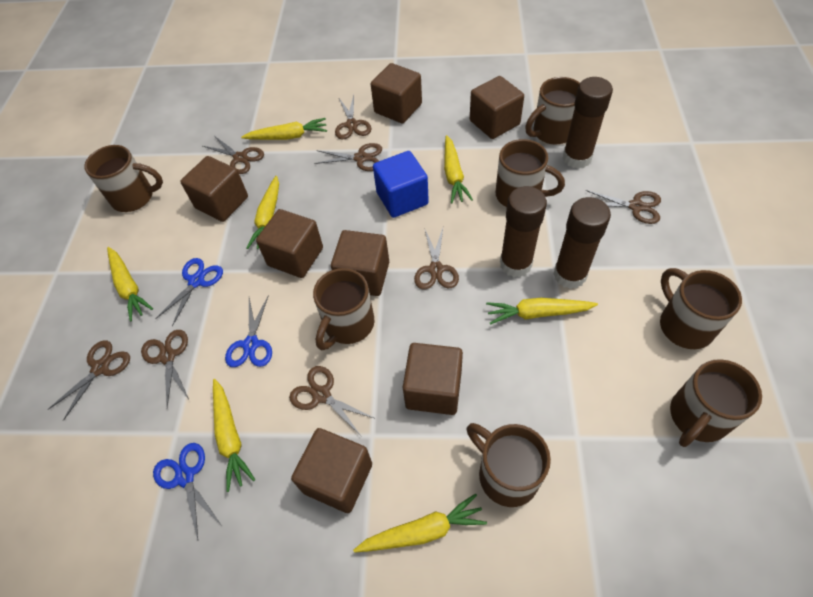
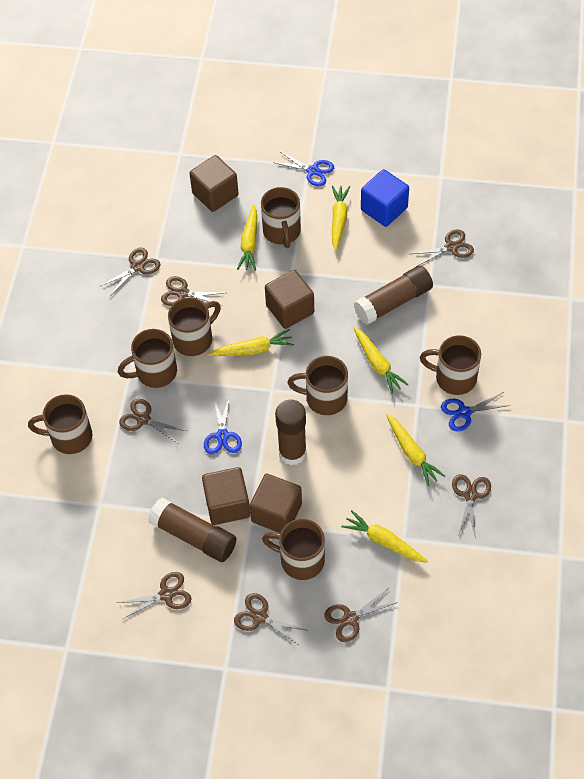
brown cube: [180,156,248,222] [256,209,323,278] [291,428,372,513] [331,230,389,296] [371,63,422,123] [403,343,463,415] [470,76,524,139] = 7 -> [189,155,239,212] [202,467,250,525] [250,474,302,533] [265,270,314,329] = 4
yellow carrot: [107,247,153,321] [213,379,255,492] [241,118,327,140] [246,176,279,249] [353,493,487,553] [444,135,473,203] [486,298,598,325] = 7 -> [208,329,294,356] [237,204,257,271] [332,185,350,251] [341,510,428,563] [353,327,409,394] [386,414,445,486] = 6

